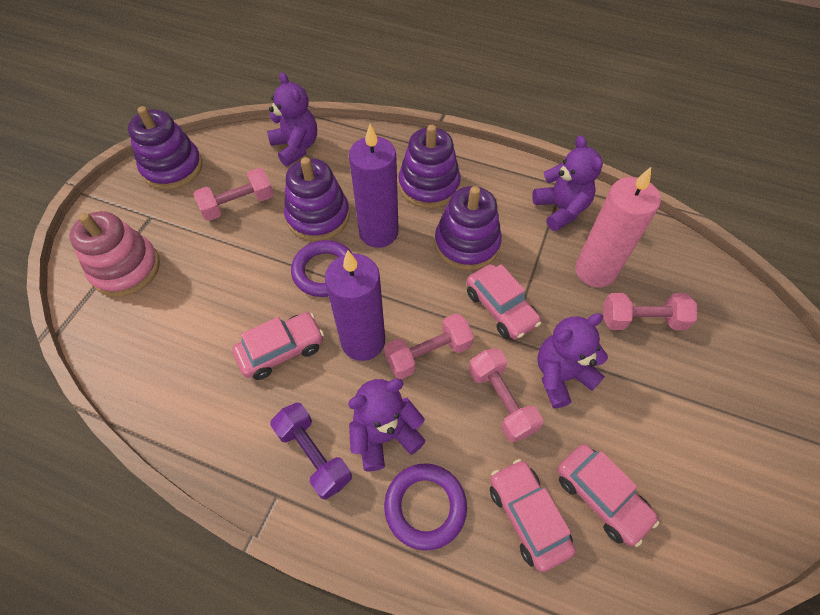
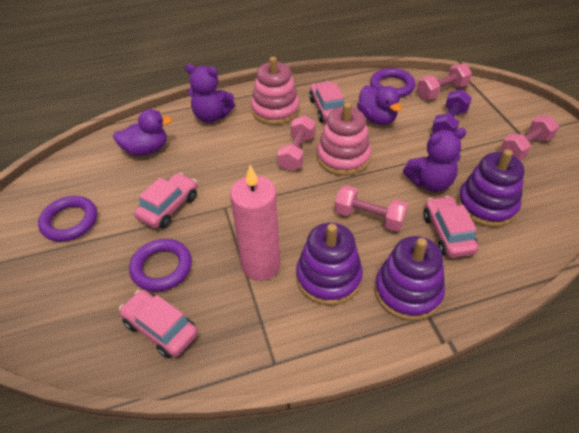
pink stacking toy: [69,211,160,297] = 1 -> [251,57,300,125] [317,102,371,176] = 2
purple candle: [325,250,385,361] [349,124,399,248] = 2 -> none = 0
purple duck: none = 0 -> [113,109,173,156] [357,85,402,125] = 2
purple ring: [291,240,353,297] [384,463,467,551] = 2 -> [38,196,97,242] [129,239,192,292] [370,68,415,97] = 3
purple stacking toy: [128,106,203,190] [284,157,350,241] [399,125,461,209] [435,186,502,270] = 4 -> [296,223,363,306] [375,236,445,321] [457,149,525,227] = 3
purple teddy bear: [267,72,317,166] [348,379,426,471] [532,135,603,231] [537,313,608,408] = 4 -> [185,64,235,123] [403,128,467,192] = 2

